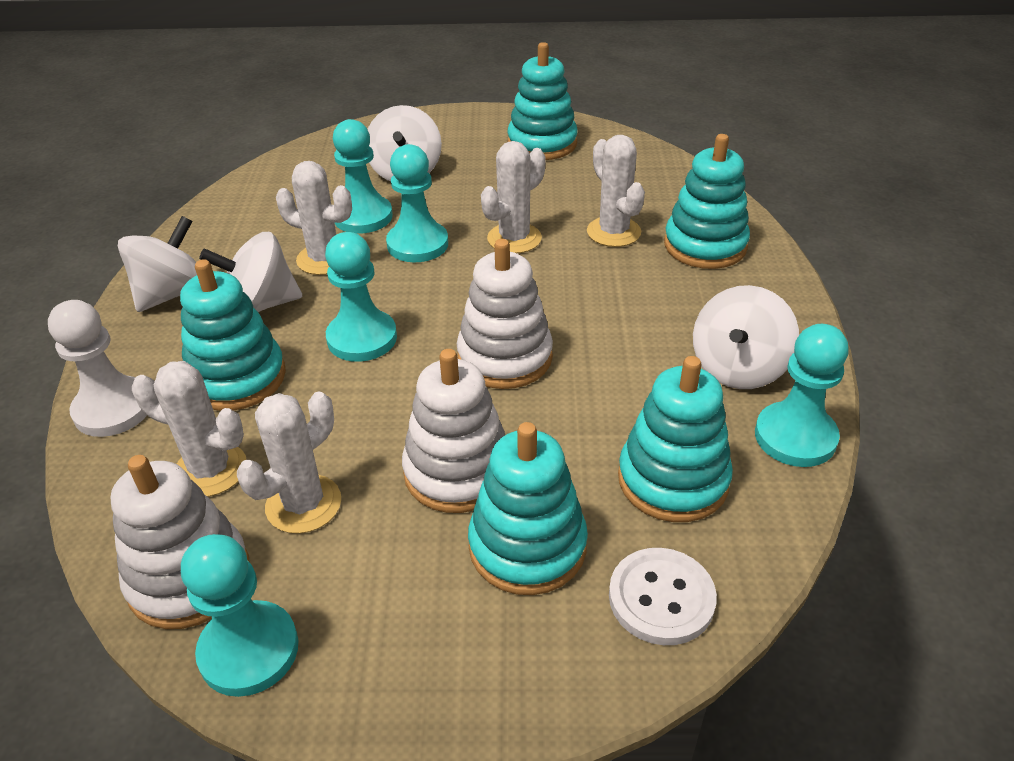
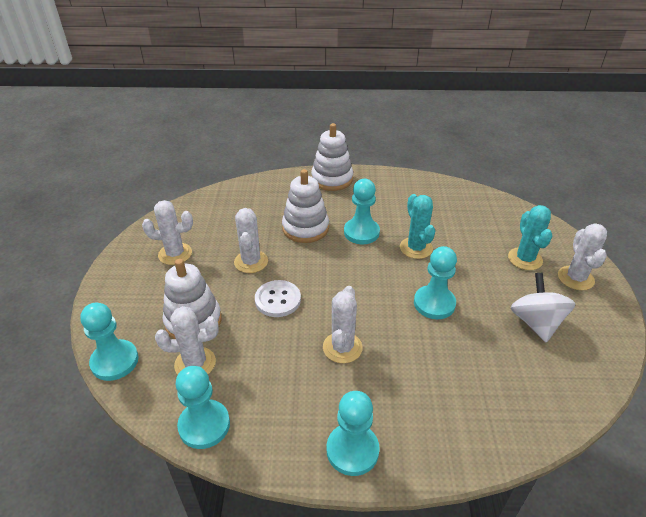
turquoise cactus: none = 0 -> [400,194,435,259] [508,205,552,270] = 2
turquoise stacking toy: [180,259,286,411] [468,422,588,595] [507,42,578,160] [618,356,733,522] [664,134,750,269] = 5 -> none = 0
white pawn: [48,300,147,437] = 1 -> none = 0
white spinning top: [118,216,197,312] [199,232,303,312] [367,105,442,181] [693,285,799,389] = 4 -> [511,273,575,342] = 1

